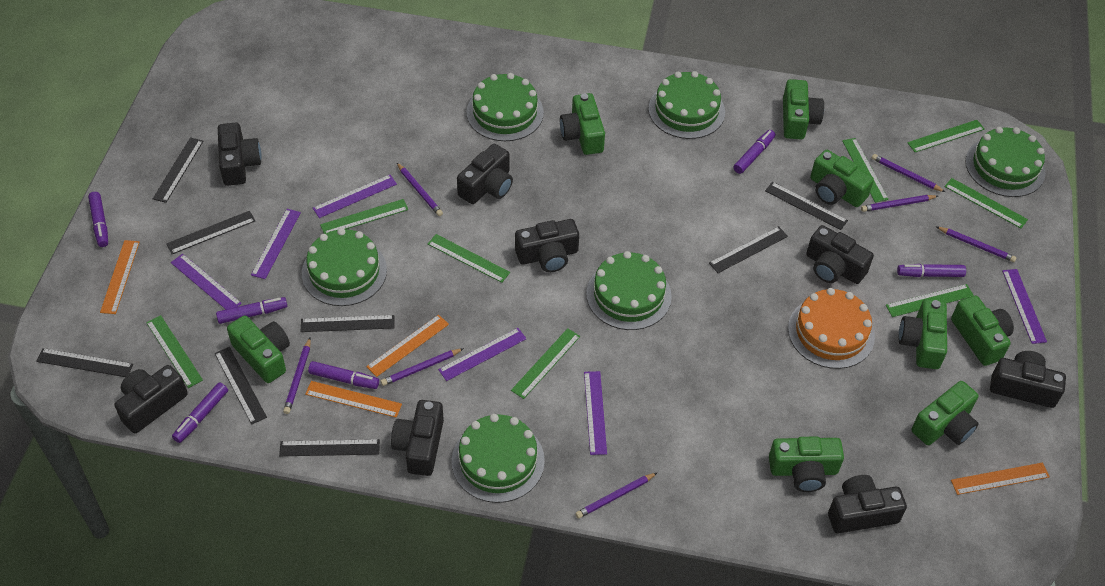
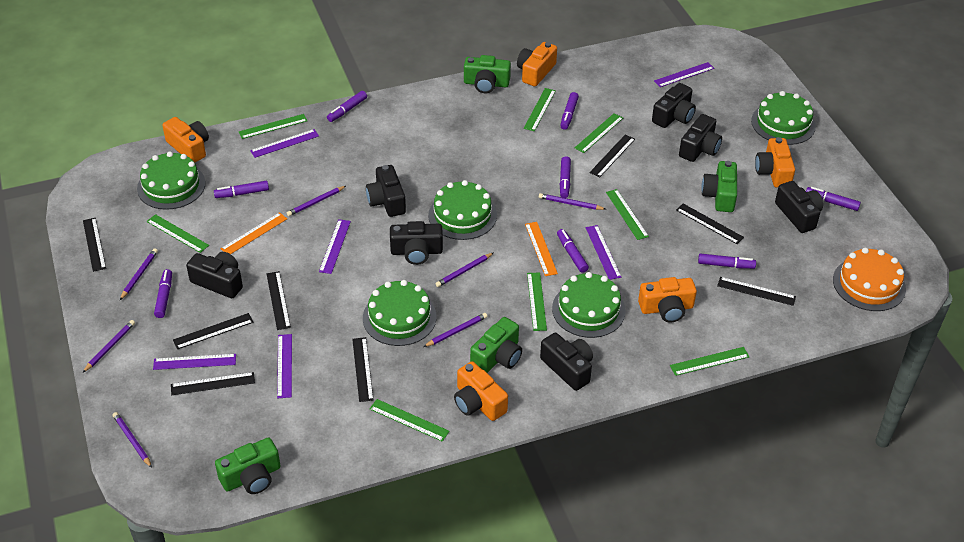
black camera: [115,365,188,433] [218,122,262,186] [391,400,444,476] [457,144,513,204] [515,219,579,272] [806,225,874,284] [828,475,907,534] [990,351,1066,408] = 8 -> [186,252,243,298] [366,165,406,217] [390,221,443,265] [540,333,593,391] [652,83,696,128] [679,114,722,162] [775,181,823,233] = 7
green cake: [302,228,387,306] [452,414,545,503] [466,73,544,141] [586,251,672,330] [648,71,725,139] [965,127,1045,197] = 6 -> [137,151,205,210] [363,280,437,346] [428,180,497,240] [552,272,626,338] [751,91,816,145] = 5
green camera: [227,315,290,383] [560,93,605,155] [769,437,844,492] [783,79,824,139] [810,150,874,207] [898,299,947,369] [912,381,978,445] [951,296,1014,366] = 8 -> [215,437,280,494] [464,55,511,93] [470,317,522,373] [701,161,737,212] = 4
orange camera: none = 0 -> [162,117,209,162] [454,361,508,421] [517,42,557,86] [638,277,697,322] [755,137,795,188] = 5
orange ruler: [100,240,140,314] [305,381,402,418] [366,315,449,377] [951,463,1050,495] = 4 -> [221,212,287,254] [525,222,558,276] = 2
purple marker: [88,192,108,247] [172,383,228,443] [216,297,287,324] [308,361,379,389] [733,130,775,174] [897,264,966,277] = 6 -> [154,269,172,318] [214,181,269,198] [327,91,367,122] [557,229,589,273] [560,92,579,130] [560,156,571,198] [698,253,756,269] [806,187,861,211] = 8

